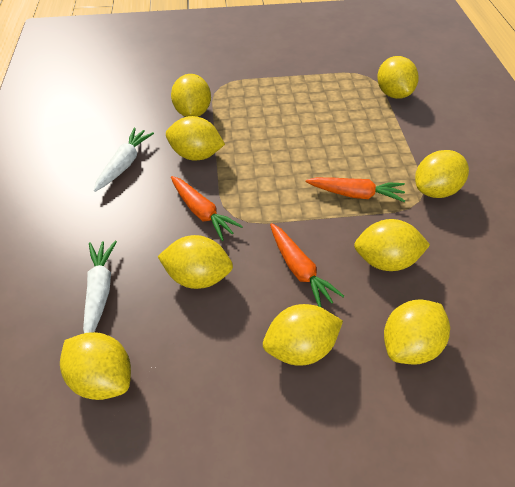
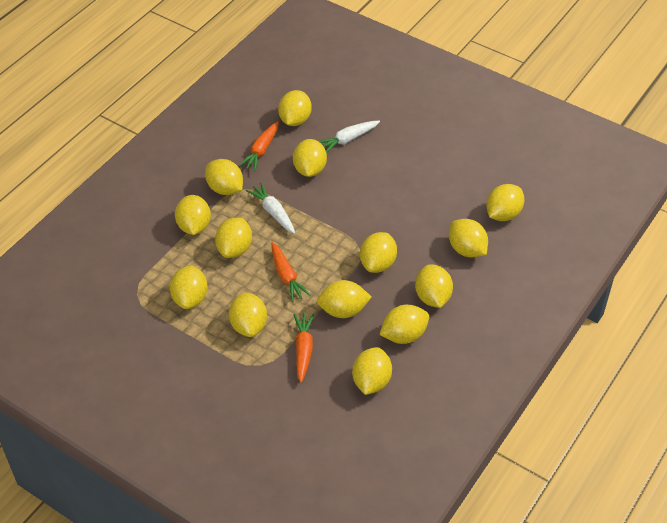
yellow lemon: [60,332,131,400] [157,235,233,289] [166,116,225,160] [171,74,211,117] [263,304,343,366] [354,219,430,271] [377,56,418,99] [384,299,450,365] [415,150,469,198] = 9 -> [170,265,208,309] [175,195,211,235] [205,159,243,195] [215,218,252,258] [229,292,267,337] [278,90,312,126] [293,139,327,177] [317,280,371,318] [352,347,392,395] [360,232,397,273] [379,304,429,344] [415,264,453,308] [449,219,488,258] [486,184,524,221] = 14

